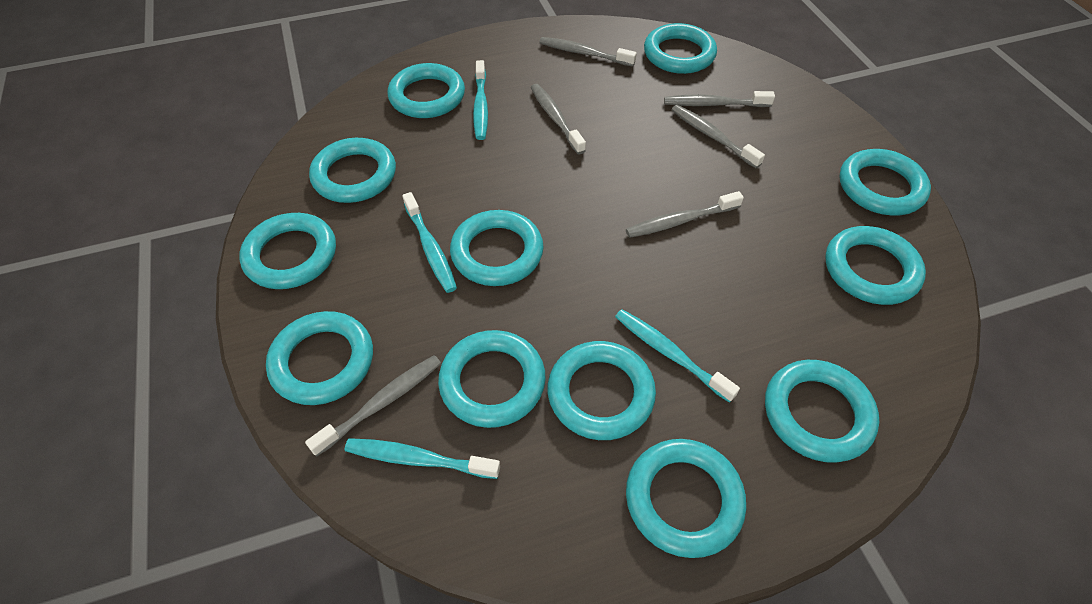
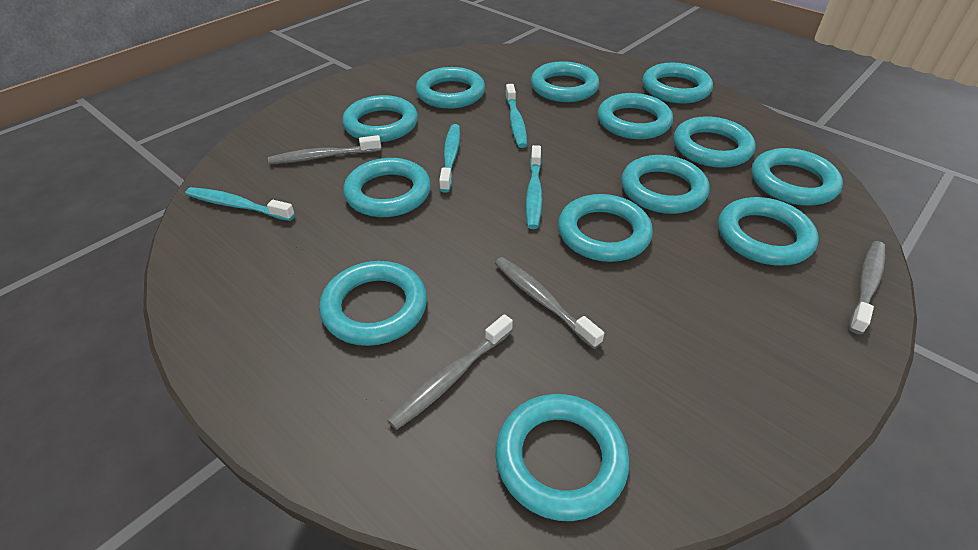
grey toothbrush: [305,355,441,456] [530,84,586,154] [539,37,637,67] [626,191,744,238] [664,91,775,107] [672,105,765,168] = 6 -> [268,135,381,164] [387,314,513,430] [495,257,604,349] [849,241,885,335] = 4
turquoise ring: [239,213,336,289] [266,311,373,405] [309,138,396,203] [388,63,465,118] [438,330,546,428] [450,210,544,286] [547,341,656,440] [626,439,746,558] [644,23,717,74] [765,360,879,463] [825,226,926,305] [839,149,931,216] = 12 -> [319,261,427,346] [342,95,418,142] [343,158,431,217] [416,67,485,109] [496,394,629,521] [531,61,600,102] [558,194,653,262] [598,93,673,139] [621,155,709,214] [642,63,713,104] [674,116,756,168] [718,197,818,265] [751,148,843,206] = 13

